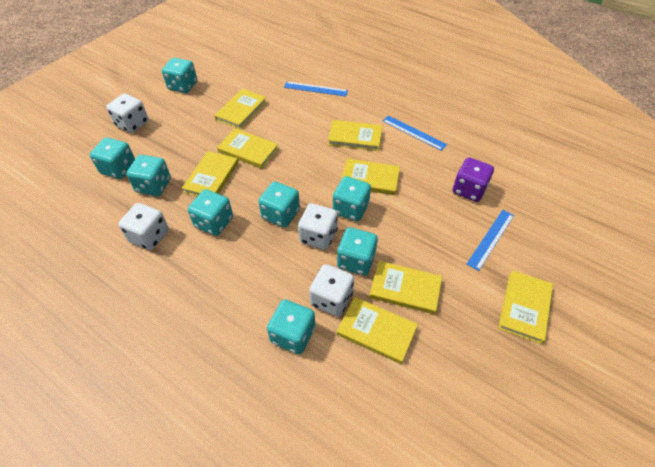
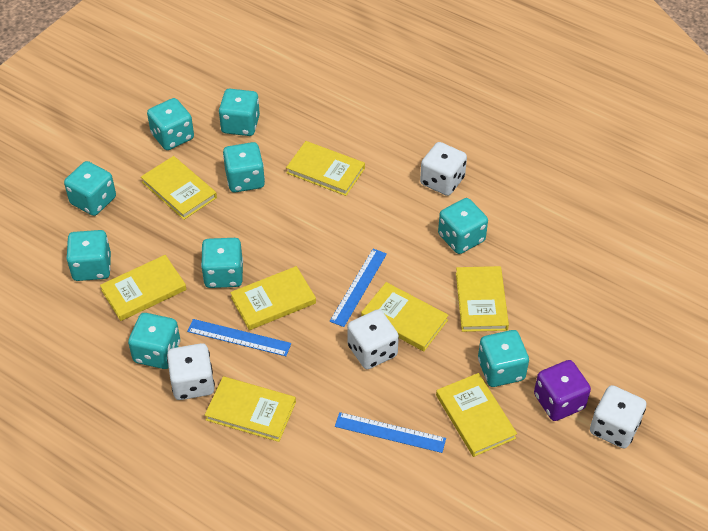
turquoise dice: [90,138,135,179] [126,155,171,196] [162,58,197,93] [188,189,233,236] [258,181,300,228] [267,299,315,354] [333,176,371,221] [337,227,378,276] = 8 -> [64,161,116,216] [66,230,111,281] [128,313,180,369] [147,98,194,150] [201,238,243,288] [219,89,260,136] [223,142,265,192] [438,198,488,254] [478,330,529,387] = 9

